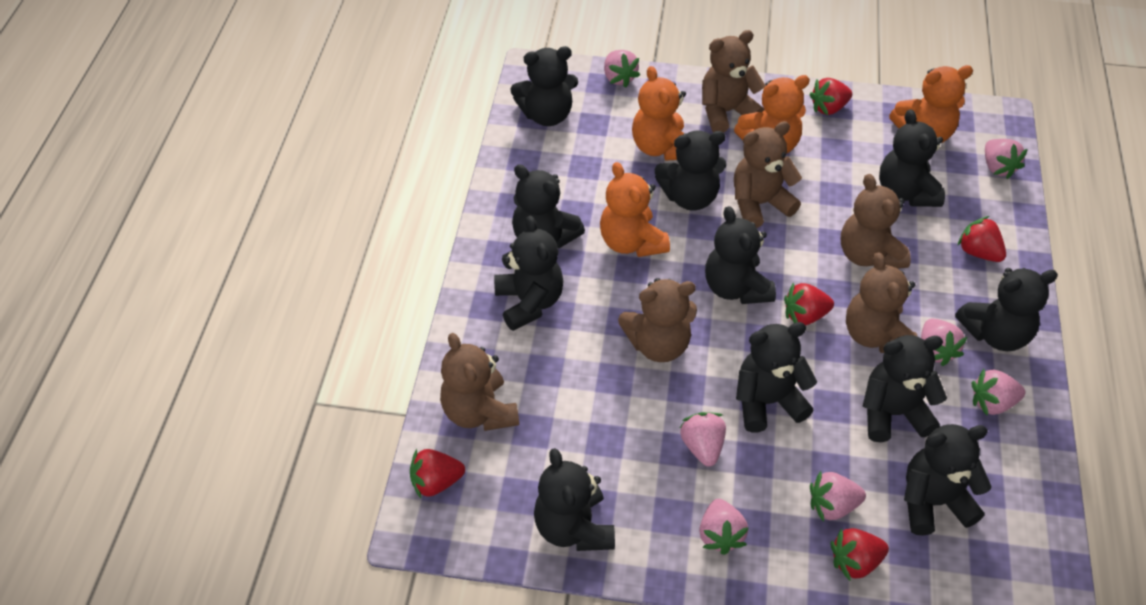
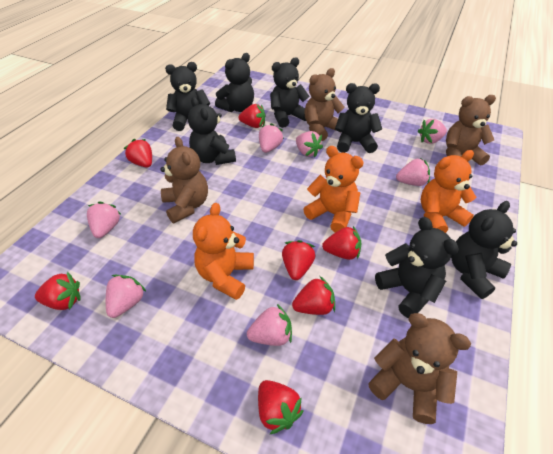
black teddy bear: [494,216,564,331] [511,46,578,126] [512,164,585,248] [534,448,615,551] [655,131,726,211] [705,206,776,304] [736,322,817,433] [862,335,947,442] [879,109,945,207] [904,424,992,536] [955,268,1058,351] = 11 -> [165,62,210,131] [188,97,236,165] [215,53,254,112] [270,57,310,128] [335,83,382,153] [375,217,459,318] [451,201,517,299] = 7
brown teddy bear: [440,333,519,431] [618,278,697,362] [702,30,766,133] [734,121,802,228] [841,174,911,269] [846,252,918,353] = 6 -> [160,137,208,223] [304,68,345,141] [368,313,471,424] [446,95,496,166] = 4
orange teddy bear: [600,162,670,257] [632,66,686,161] [734,75,810,153] [889,65,973,143] = 4 -> [193,203,254,300] [303,146,364,233] [421,150,476,233] = 3
red strawberry: [410,449,465,498] [784,282,834,326] [809,78,852,115] [830,528,889,581] [958,216,1006,262] = 5 -> [35,272,81,310] [124,139,152,168] [238,104,265,128] [258,380,304,434] [282,240,316,280] [292,276,335,315] [322,226,362,260] = 7

